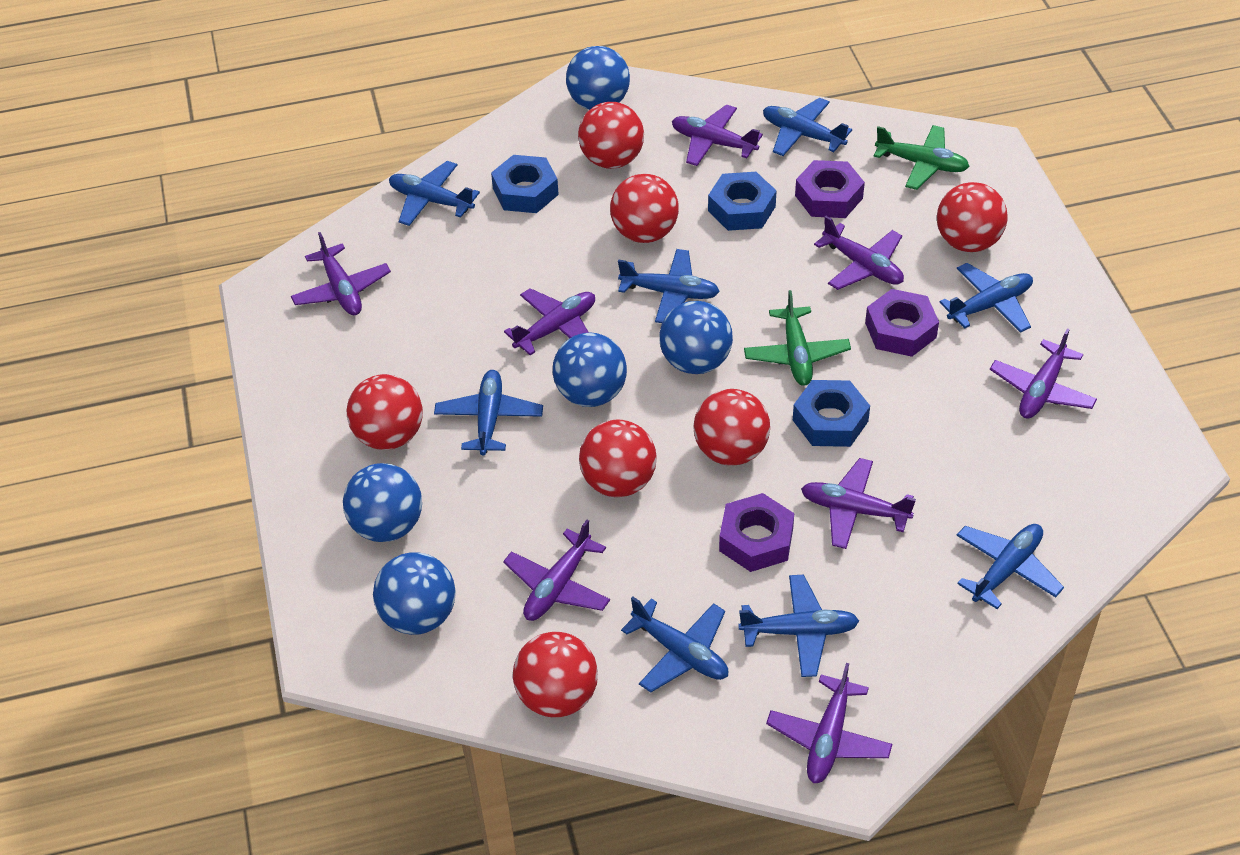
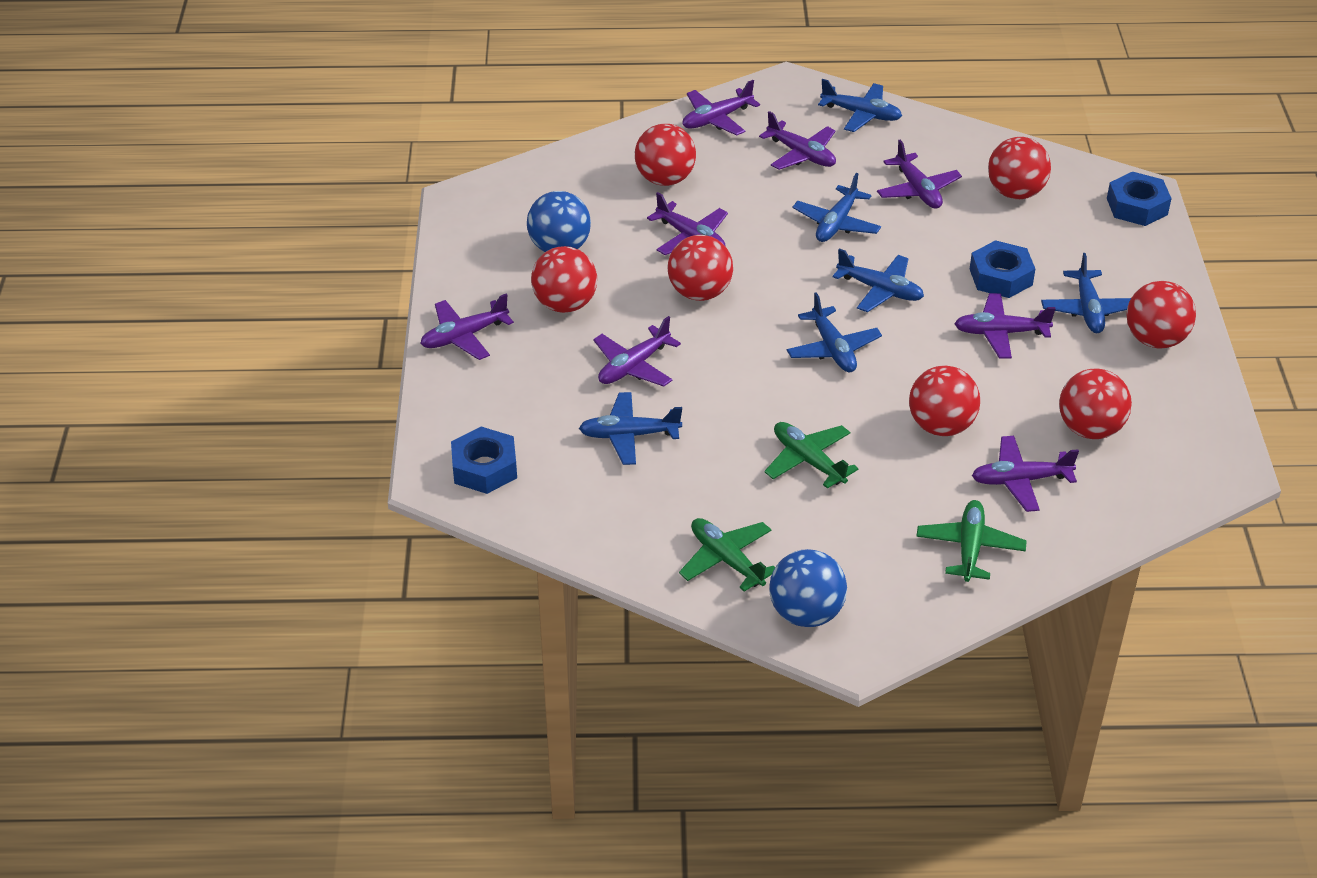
blue ball: [343,463,422,542] [373,552,456,635] [553,332,627,407] [566,46,630,110] [659,301,733,374] = 5 -> [527,191,591,252] [769,549,847,627] = 2
blue plane: [389,161,480,226] [434,370,543,455] [618,249,720,323] [621,597,728,693] [738,575,859,677] [763,98,852,156] [939,263,1033,333] [957,524,1064,609] = 8 -> [579,392,682,465] [787,292,882,372] [793,173,881,242] [818,79,902,132] [832,248,924,312] [1041,253,1131,333] = 6
green plane: [744,290,851,386] [874,125,970,190] = 2 -> [679,518,775,592] [764,422,859,489] [916,500,1027,582] = 3
purple nut: [719,493,794,572] [795,160,865,218] [865,289,939,357] = 3 -> none = 0

